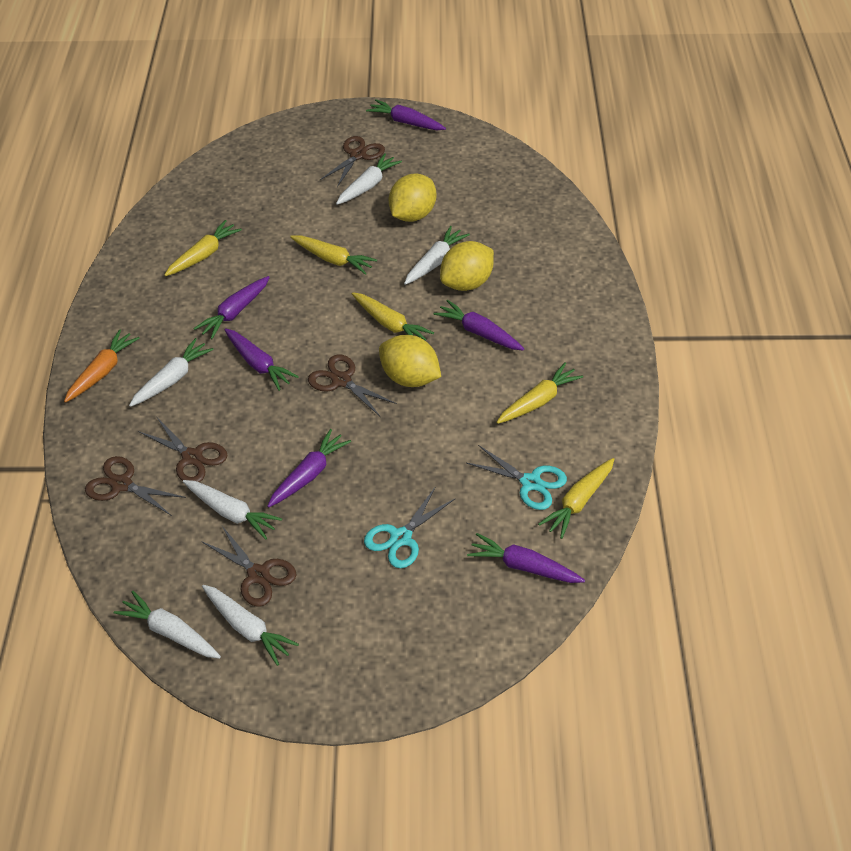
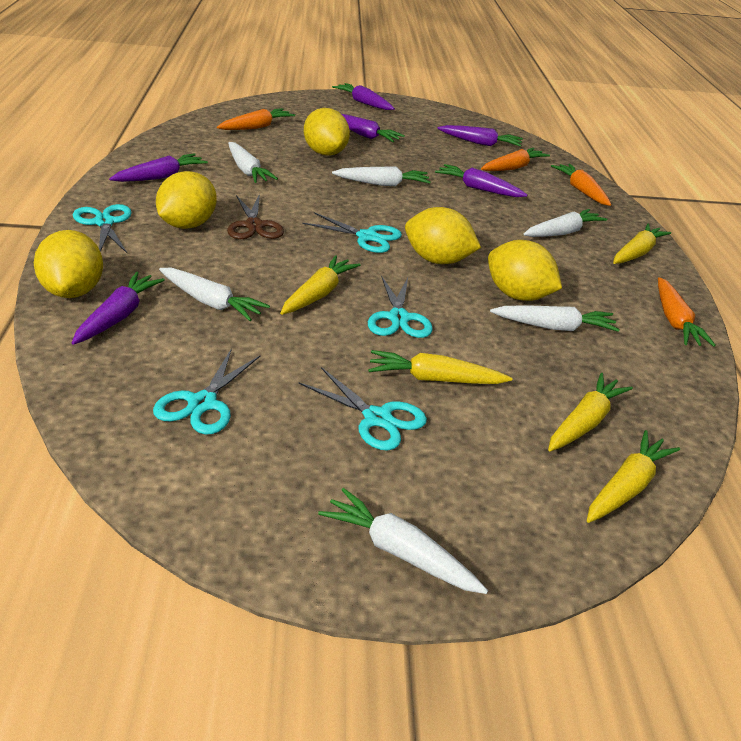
brown scissors: [85,456,186,516] [138,416,227,482] [201,526,296,607] [308,354,397,417] [320,136,385,187] = 5 -> [227,194,284,239] = 1
orange carrot: [64,329,140,403] = 1 -> [217,108,295,130] [481,148,550,171] [551,164,611,206] [658,277,716,347] = 4
turquoise scissors: [364,486,456,568] [466,445,567,510] = 2 -> [73,204,132,254] [153,348,260,434] [298,367,427,451] [302,212,402,253] [368,276,433,338] = 5
yellow lemon: [379,335,441,387] [389,174,436,222] [440,241,494,291] = 3 -> [34,230,103,298] [156,171,217,229] [304,108,350,156] [405,207,481,264] [488,240,562,301] = 5

